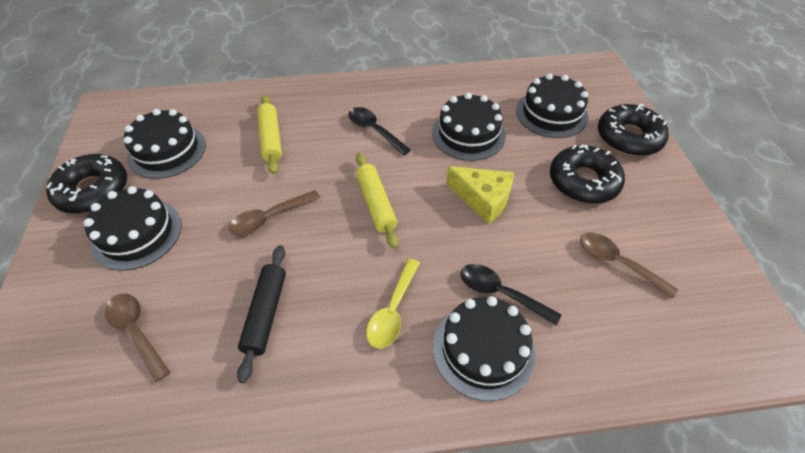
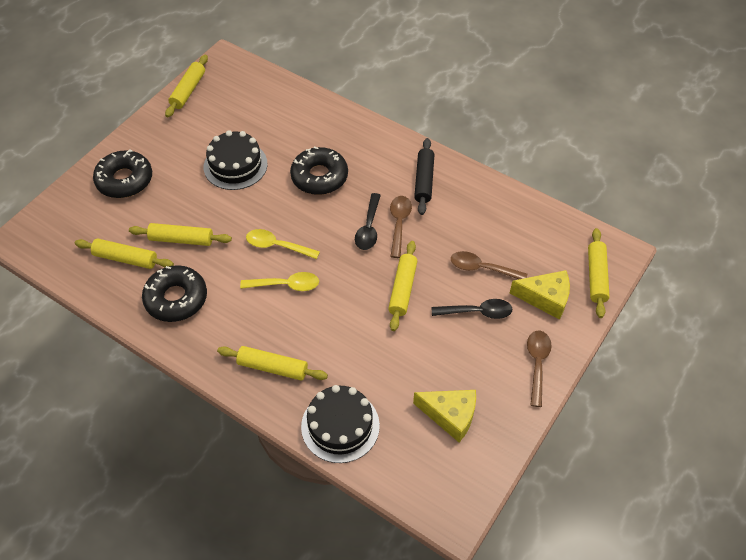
black cake: [83,186,182,271] [123,109,206,179] [432,93,506,161] [433,296,535,401] [516,73,588,138] = 5 -> [204,130,268,190] [301,385,380,463] = 2
yellow cheese: [446,166,514,224] = 1 -> [413,390,476,442] [510,270,570,320] = 2
yellow rolling pin: [257,95,282,174] [356,153,399,249] = 2 -> [75,239,174,269] [129,223,232,246] [165,55,208,117] [217,346,328,381] [388,241,417,331] [588,228,610,318] = 6
yellow spoon: [366,258,420,349] = 1 -> [240,272,319,291] [246,229,320,259] = 2

